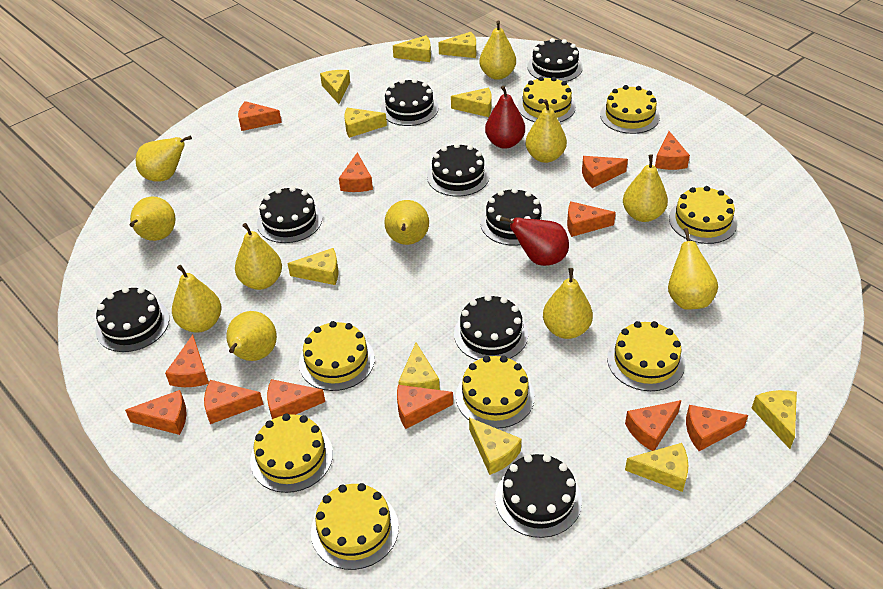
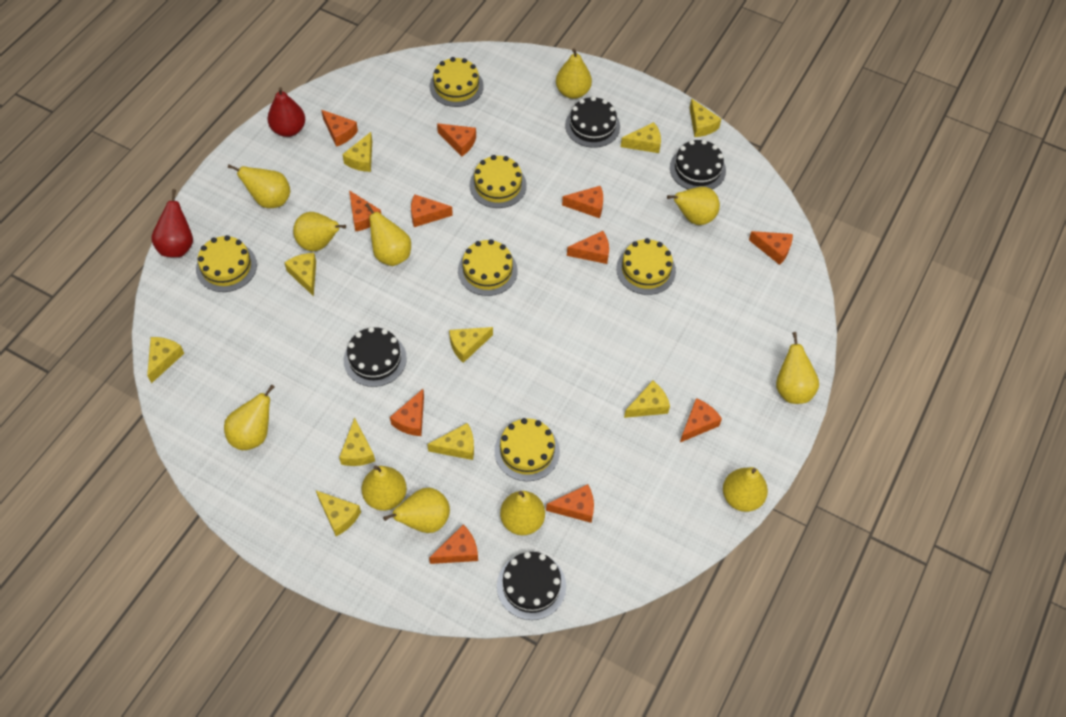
black cake: [96,287,169,352] [257,186,322,243] [381,79,438,126] [427,143,490,196] [454,295,528,360] [480,188,546,246] [495,454,582,538] [527,38,583,82] = 8 -> [344,327,407,387] [497,552,566,620] [565,96,620,148] [670,139,726,189] = 4
orange cheese: [125,390,187,435] [165,335,209,387] [204,380,264,424] [238,101,282,131] [267,379,325,419] [339,152,373,192] [397,385,453,429] [567,201,616,237] [582,156,628,188] [625,400,681,451] [655,131,690,170] [686,405,748,451] = 12 -> [321,110,358,147] [349,190,381,232] [390,389,424,436] [411,194,453,227] [429,525,478,564] [437,123,476,156] [546,484,594,523] [562,186,603,218] [567,231,609,264] [680,398,722,442] [749,231,793,265] = 11
yellow cake: [250,414,333,493] [299,321,375,391] [311,483,399,570] [456,356,535,429] [518,76,576,122] [600,85,660,134] [607,321,685,391] [669,186,737,244] = 8 -> [196,235,257,292] [429,57,484,107] [458,239,518,296] [470,155,527,208] [494,418,560,481] [616,238,676,295] = 6

